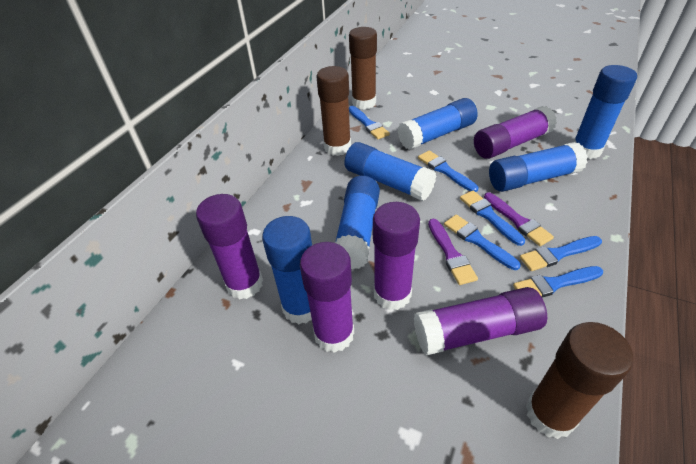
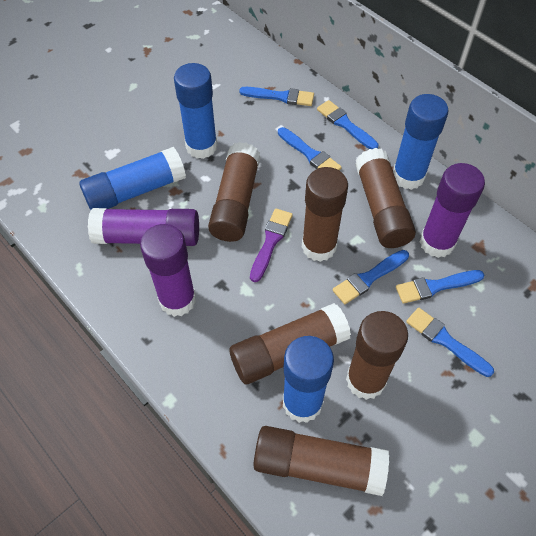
blue glue stick: [262,216,312,324] [334,176,380,270] [344,142,436,201] [398,98,478,150] [489,142,588,192] [573,65,637,159] = 6 -> [79,147,186,210] [174,63,218,159] [283,336,334,423] [393,94,448,190] = 4
brown glue stick: [316,66,351,156] [349,27,377,110] [526,322,633,439] = 3 -> [208,142,260,242] [229,303,351,384] [253,426,389,496] [302,167,348,262] [346,311,408,400] [355,148,416,248] = 6
purple brush: [428,219,478,285] [484,193,554,246] = 2 -> [250,208,293,282] = 1
purple glue stick: [196,194,263,299] [300,242,354,353] [373,202,420,310] [414,287,547,356] [474,106,557,159] = 5 -> [88,208,199,246] [140,224,196,317] [419,163,485,258] = 3

